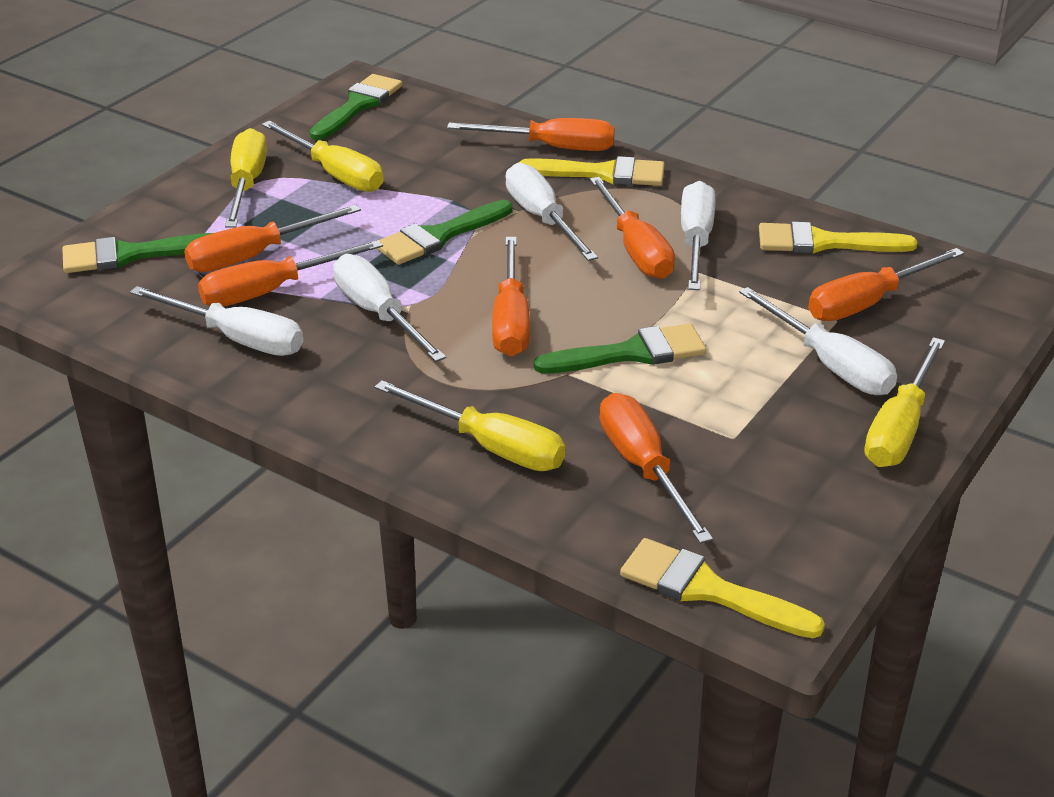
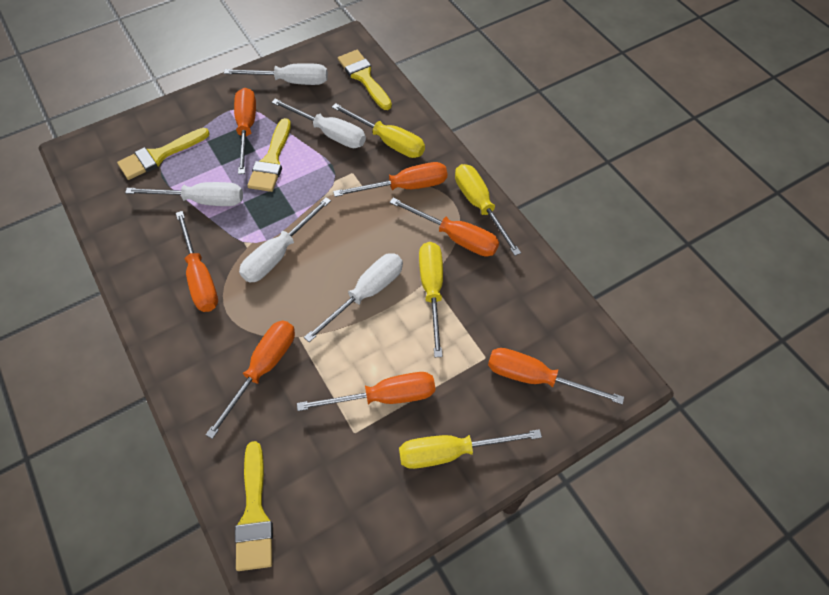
green brush: [62,233,213,273] [310,74,402,140] [377,200,513,265] [534,323,707,373] = 4 -> none = 0
yellow brush: [520,156,665,186] [620,538,825,638] [759,222,917,254] = 3 -> [117,128,210,180] [235,441,273,571] [247,118,291,192] [338,50,392,110] = 4

